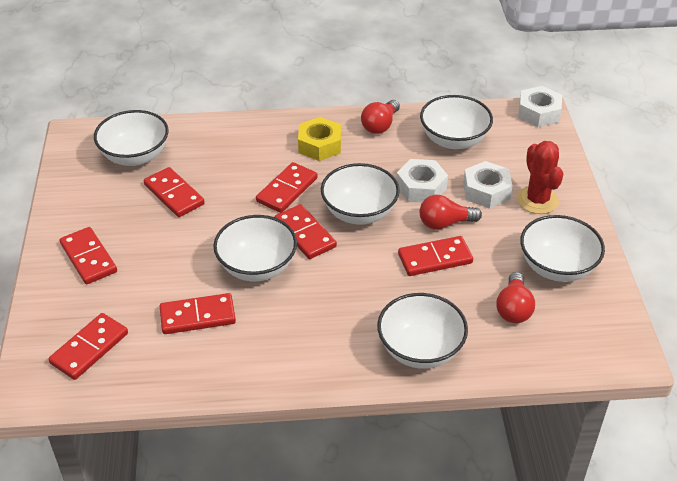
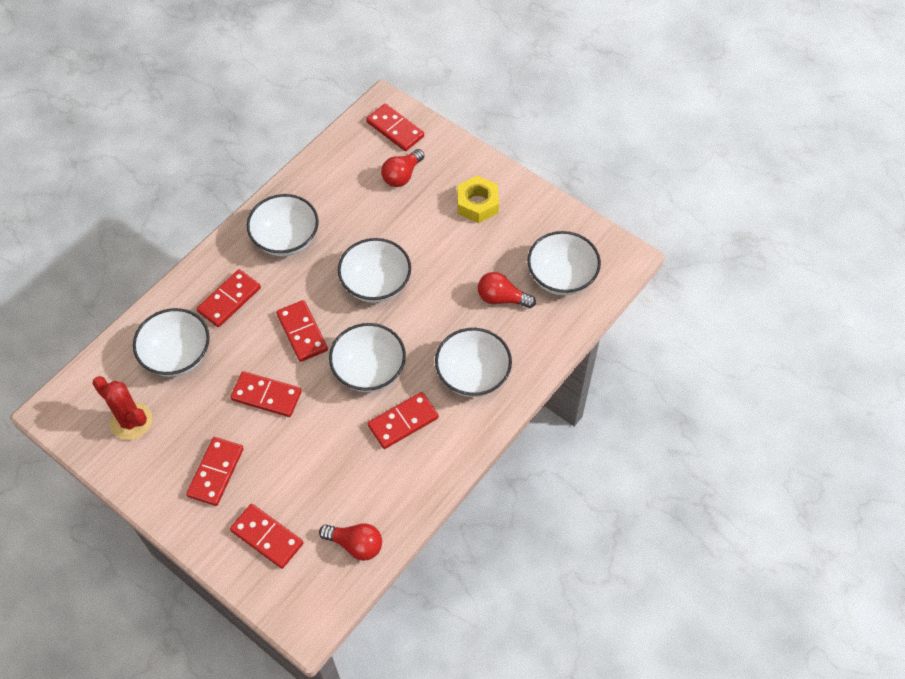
white nut: [396,159,448,203] [463,161,512,209] [518,86,562,127] = 3 -> none = 0

